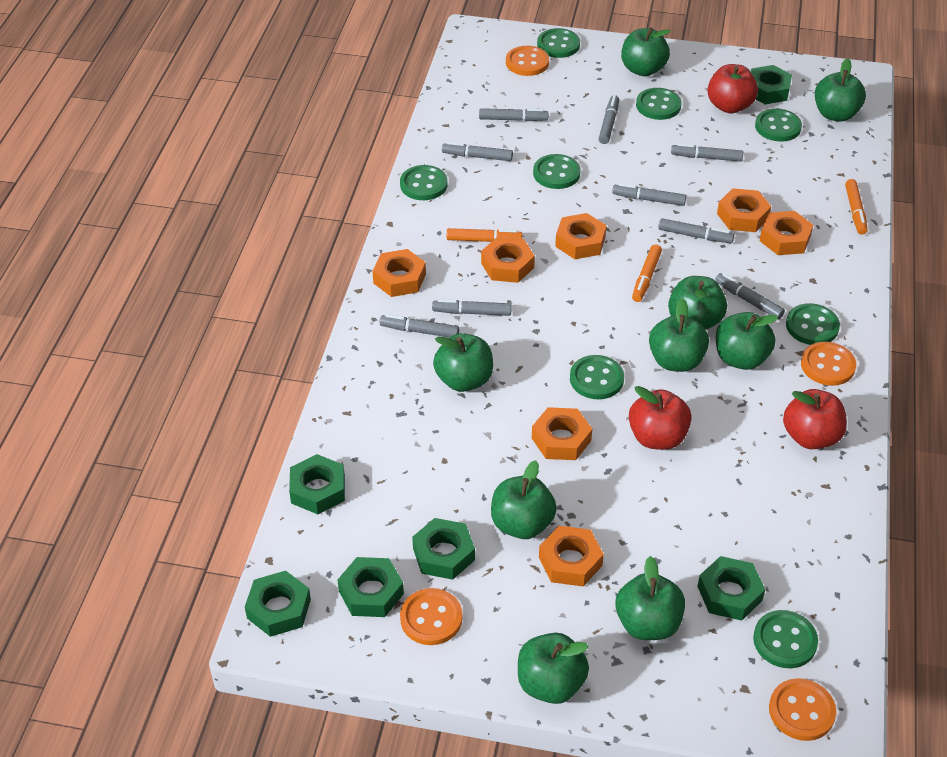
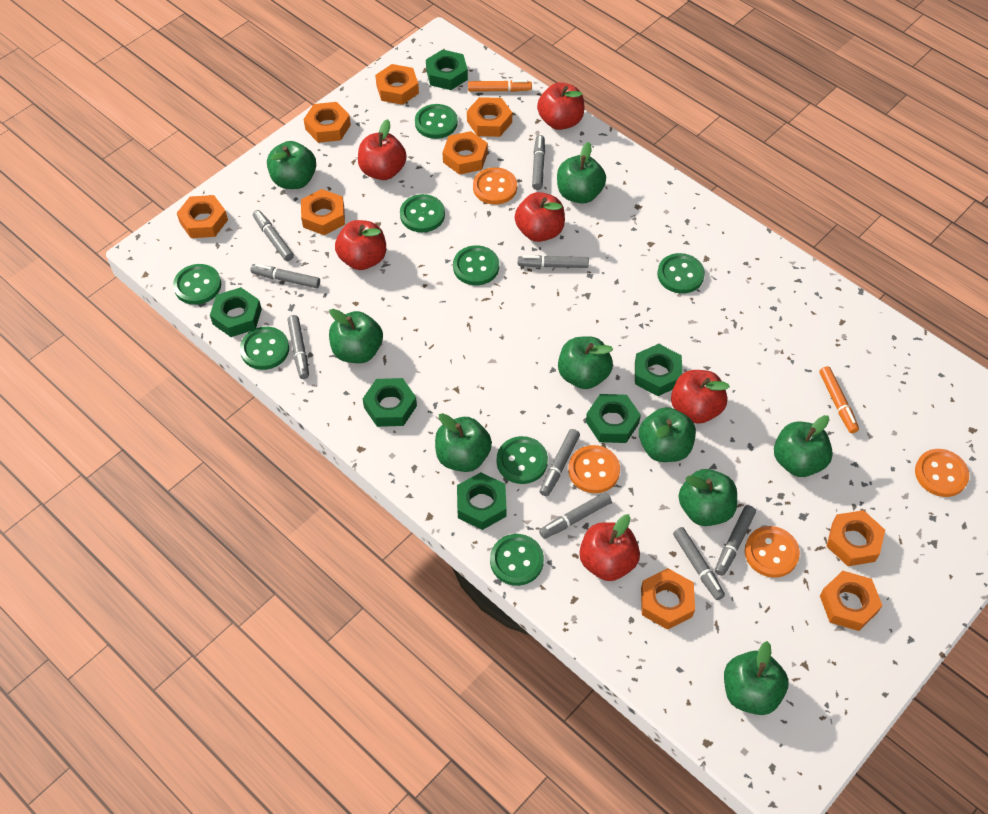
orange marker: [447,228,522,242] [632,244,662,302] [845,179,868,235] = 3 -> [468,80,532,92] [819,366,859,433] = 2
orange nut: [372,249,426,297] [481,237,535,283] [532,407,592,460] [539,526,604,587] [555,213,607,259] [717,188,771,232] [760,211,813,255] = 7 -> [177,195,228,238] [301,189,345,235] [304,102,351,143] [375,64,419,105] [443,131,488,175] [467,97,512,137] [641,568,695,630] [820,571,883,631] [826,510,885,566] = 9
red apple: [629,386,692,450] [707,64,758,114] [783,389,847,449] = 3 -> [335,220,386,270] [358,119,407,180] [515,192,565,242] [537,82,584,130] [579,514,640,581] [671,370,730,424] = 6

